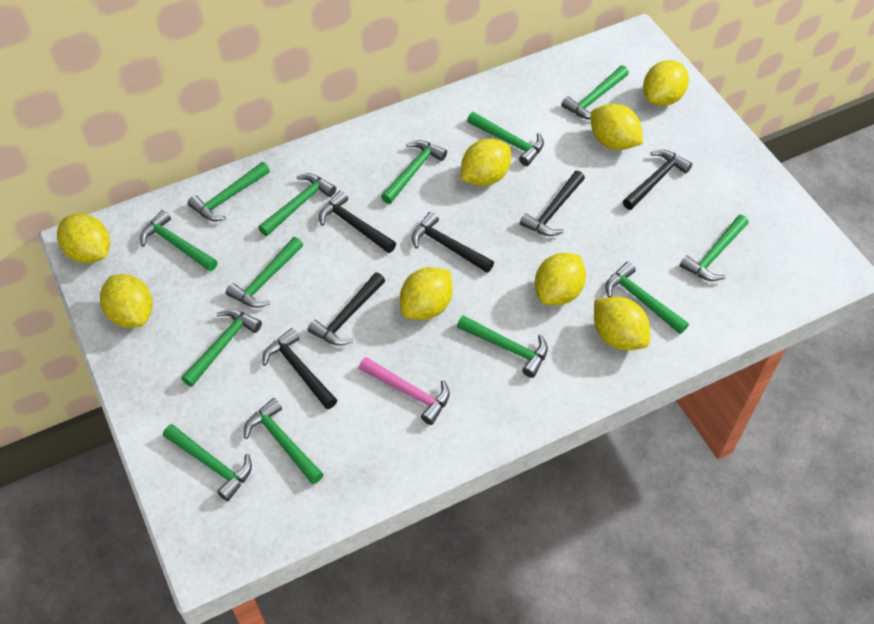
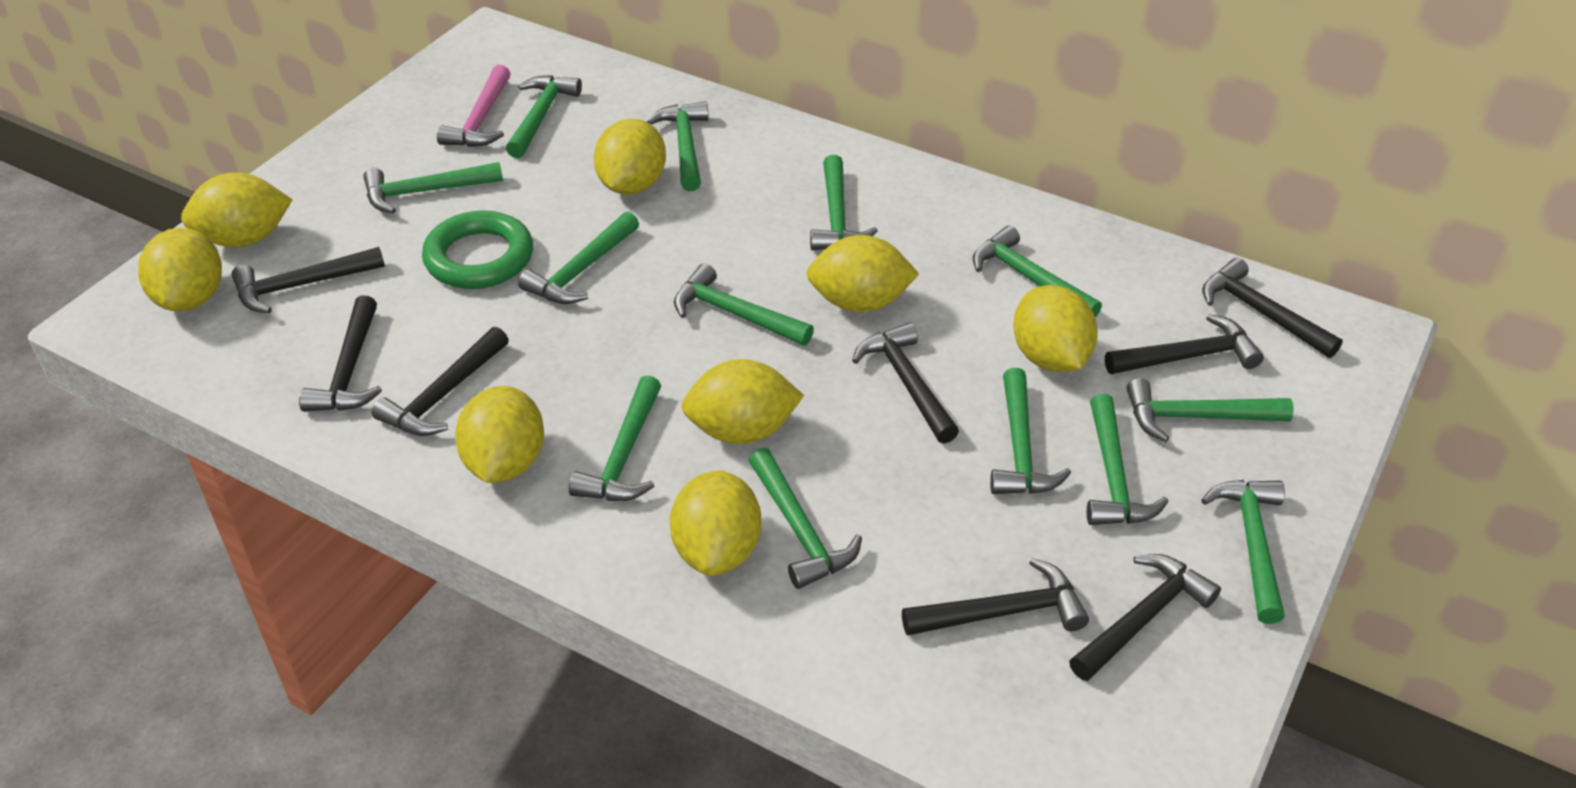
black hammer: [262,328,337,409] [308,272,385,346] [319,190,396,253] [412,212,494,273] [520,171,585,236] [623,150,692,210] = 6 -> [231,247,385,313] [299,296,382,412] [372,327,509,436] [852,323,959,443] [902,558,1089,636] [1069,554,1221,681] [1105,314,1264,374] [1202,258,1343,358] = 8
green ring: none = 0 -> [422,210,533,289] = 1

